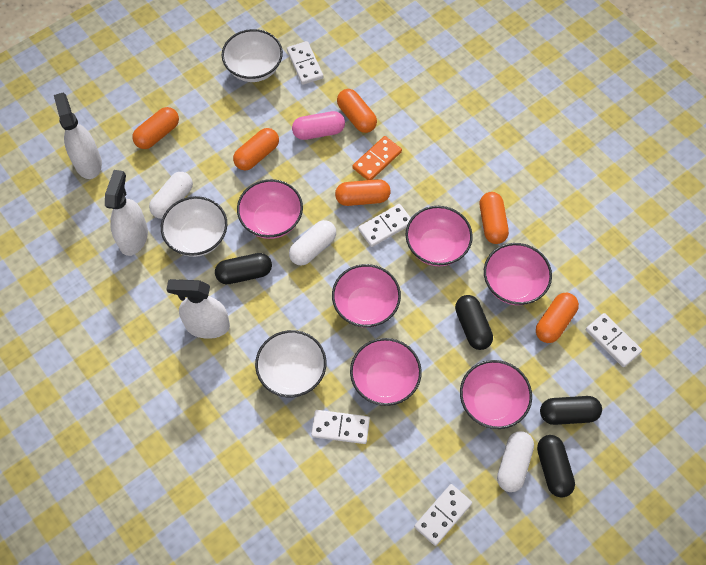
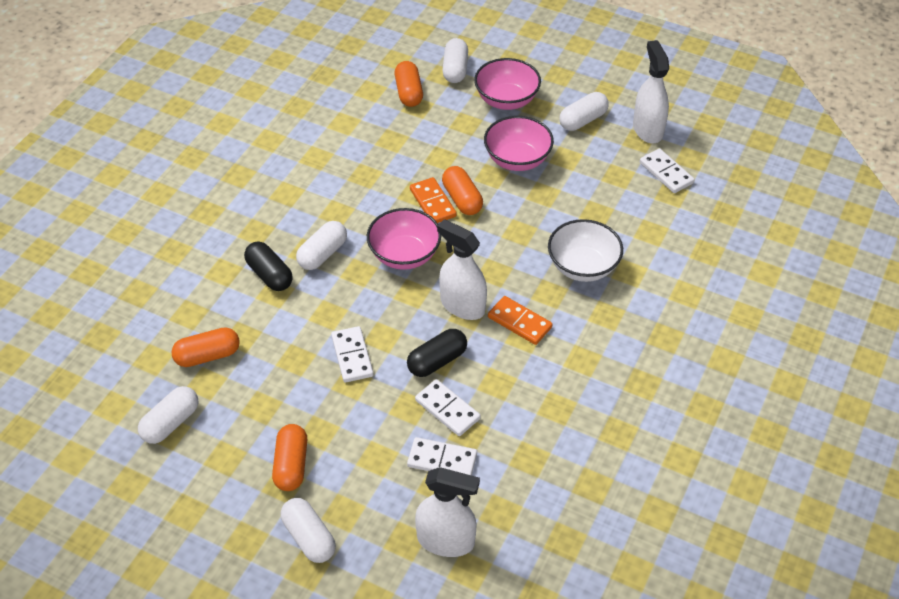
black capsule: [215,253,272,284] [455,295,493,350] [537,435,575,498] [540,396,602,425] = 4 -> [244,241,293,291] [407,329,467,377] = 2
orange capsule: [132,107,179,149] [233,128,279,170] [335,179,391,206] [337,89,377,133] [480,192,509,244] [536,293,579,343] = 6 -> [172,327,240,367] [272,424,307,491] [395,61,423,107] [442,166,483,215] = 4
orange domino: [352,136,402,180] = 1 -> [410,177,457,223] [488,296,553,345] = 2
pink bowl: [237,179,303,239] [332,264,401,328] [350,338,422,406] [406,206,473,266] [460,360,532,429] [484,243,552,305] = 6 -> [367,208,441,270] [474,58,541,110] [484,116,554,171] = 3
pink capsule: [292,111,345,140] = 1 -> none = 0
white bowl: [161,196,227,257] [222,29,283,82] [255,330,327,397] = 3 -> [548,219,623,282] = 1
white capsule: [149,172,193,219] [289,220,336,266] [497,431,534,492] = 3 -> [138,386,198,444] [281,498,336,563] [296,221,347,270] [442,38,468,83] [559,92,609,131] = 5
white domino: [287,41,323,85] [311,410,370,444] [358,204,411,247] [414,484,472,546] [586,313,642,367] = 5 -> [331,326,374,383] [407,437,477,476] [415,379,481,436] [640,148,695,193] = 4

